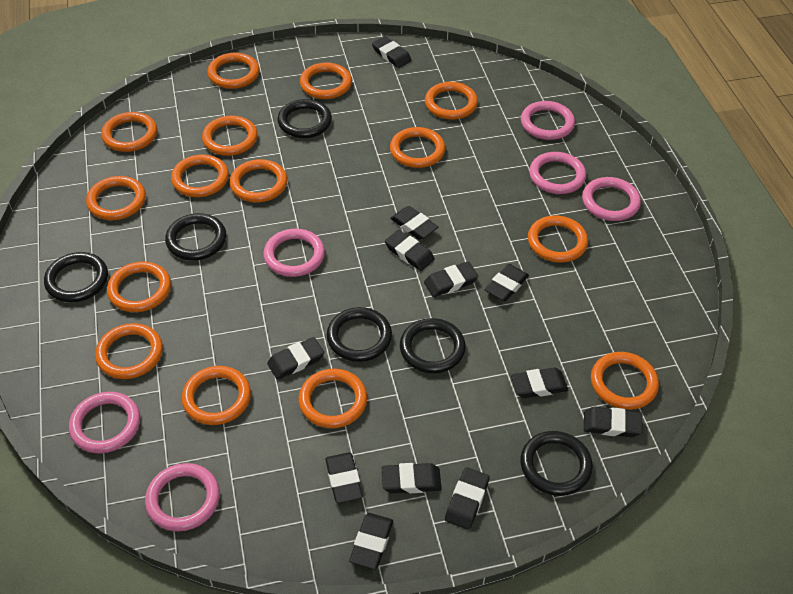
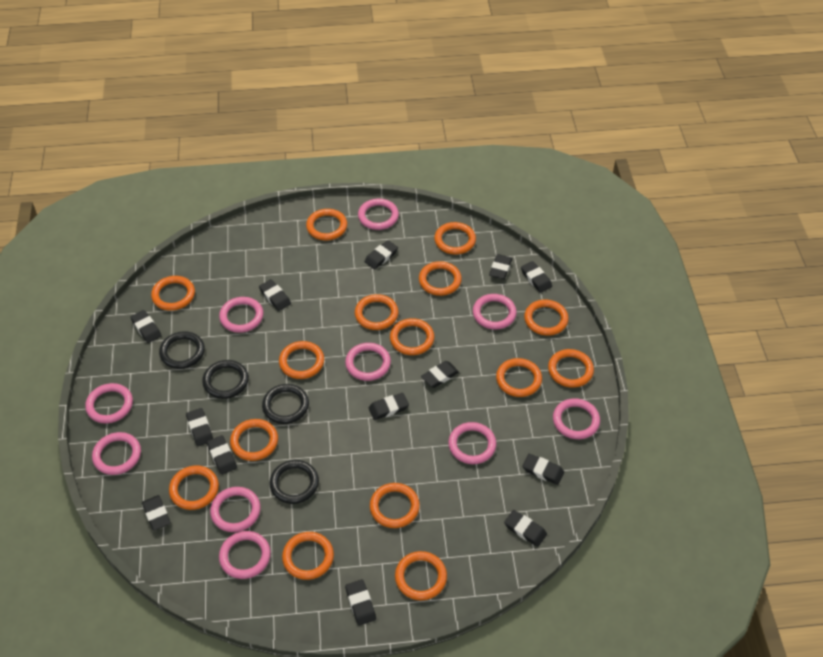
black eraser: [267,337,324,380] [325,452,363,503] [349,513,393,569] [372,36,411,68] [382,463,442,493] [385,230,435,271] [390,206,438,240] [424,261,478,297] [445,467,490,530] [484,264,529,301] [511,368,568,398] [584,407,643,437] = 12 -> [130,310,162,343] [142,495,171,531] [186,408,213,446] [207,435,237,475] [259,279,291,311] [345,579,376,626] [365,240,398,269] [369,393,409,420] [421,361,459,388] [489,254,512,279] [504,510,547,547] [521,261,552,293] [522,454,564,485] = 13
black ring: [44,252,108,302] [165,213,226,260] [277,99,332,138] [327,307,392,362] [400,318,466,373] [520,431,593,496] = 6 -> [159,331,205,369] [202,360,249,399] [262,384,309,424] [269,460,319,504] = 4
pink ring: [69,392,140,453] [145,463,220,531] [263,229,325,277] [521,101,575,140] [529,152,586,194] [582,177,641,221] = 6 -> [85,383,133,423] [92,432,141,475] [210,487,260,532] [219,297,263,333] [219,531,271,579] [345,343,391,381] [358,199,399,230] [448,422,496,464] [473,294,517,329] [553,398,600,439] = 10

